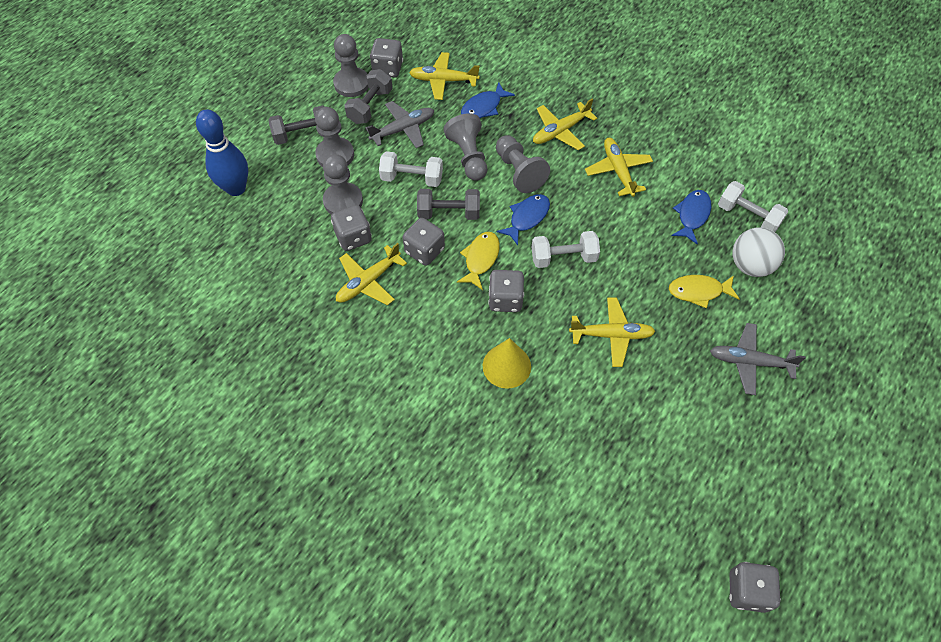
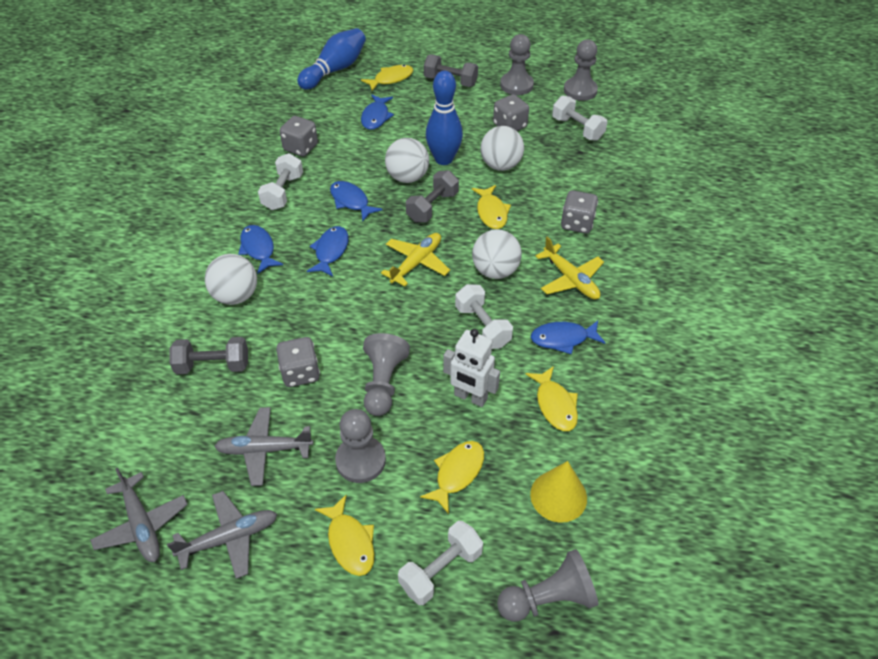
blue bowling pin: [196,109,248,196] = 1 -> [297,28,366,90] [426,71,463,165] = 2
blue fish: [461,82,515,118] [497,194,550,245] [672,190,711,244] = 3 -> [238,225,283,274] [307,226,349,276] [330,181,383,222] [361,95,394,130] [531,321,605,355] = 5
grey dice: [331,205,372,251] [370,38,403,77] [403,218,445,266] [488,270,524,312] [729,562,781,613] = 5 -> [276,337,320,387] [280,116,318,157] [493,94,529,131] [561,190,598,233] = 4
grey plane: [365,101,434,148] [710,323,806,395] = 2 -> [90,468,188,562] [167,491,277,579] [214,407,313,486] = 3
white ball: [733,227,785,277] = 1 -> [205,254,257,305] [385,138,429,183] [472,229,522,279] [480,126,524,171] = 4
white dumbbell: [379,151,443,187] [532,231,600,268] [718,181,788,232] = 3 -> [258,153,303,210] [398,521,483,605] [455,284,513,349] [552,96,607,141] = 4
white robot: none = 0 -> [443,329,500,407] = 1
yellow fish: [457,232,500,290] [669,275,739,309] = 2 -> [315,495,375,576] [361,65,413,91] [420,441,484,514] [472,185,511,229] [526,366,578,431] = 5
yellow plane: [336,243,407,305] [409,52,480,100] [533,98,597,150] [569,297,656,367] [585,138,653,197] = 5 -> [381,233,450,286] [536,236,604,299] = 2

